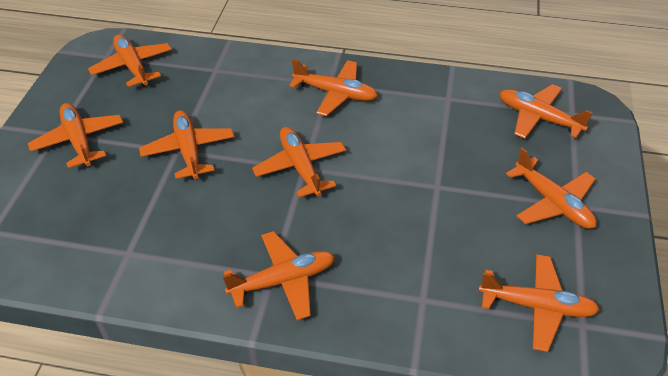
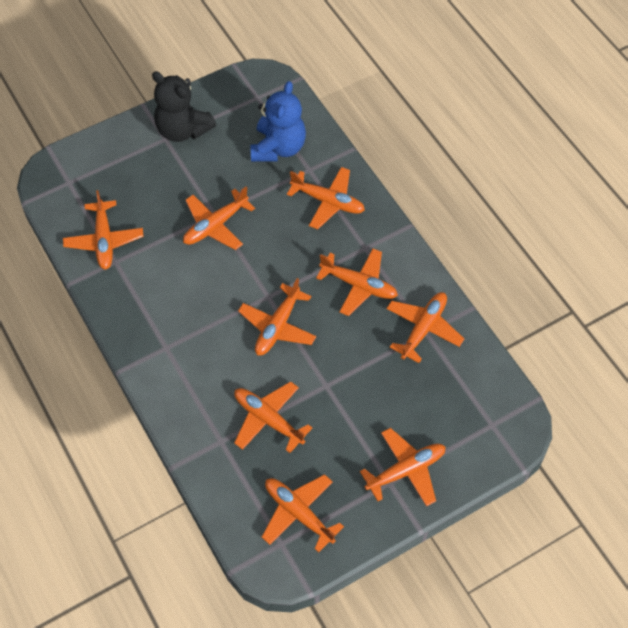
black teddy bear: none = 0 -> [152,71,216,142] = 1
blue teddy bear: none = 0 -> [251,81,306,162] = 1

